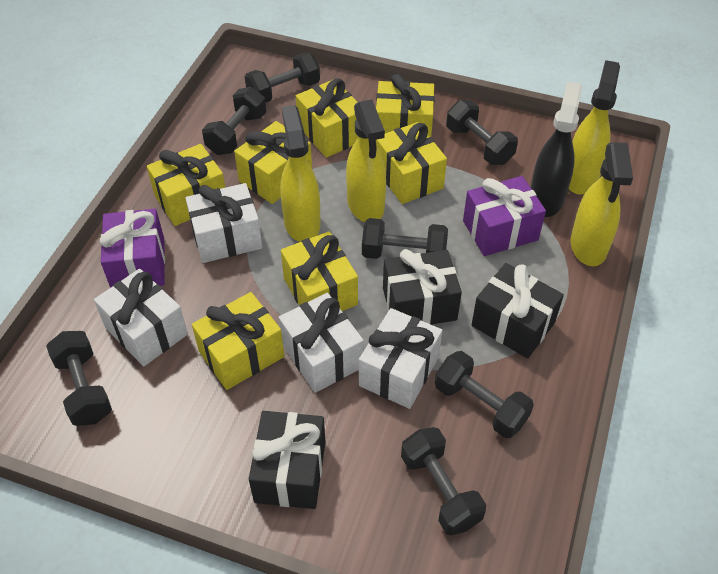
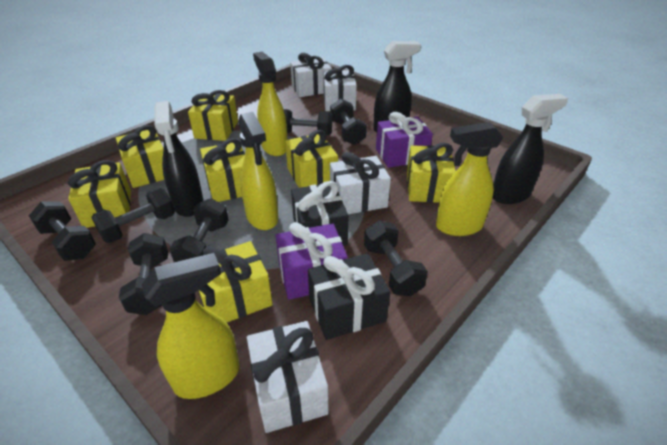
black gift: [249,411,325,509] [383,249,462,324] [472,263,564,358] = 3 -> [291,181,349,246] [308,253,390,340] = 2
black spray bottle: [531,81,582,217] = 1 -> [154,101,203,217] [373,41,421,133] [492,94,568,204] = 3

